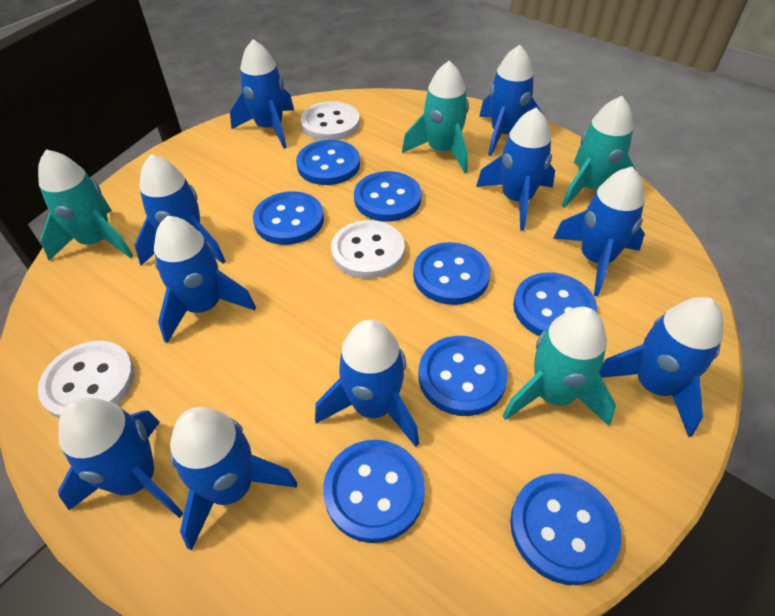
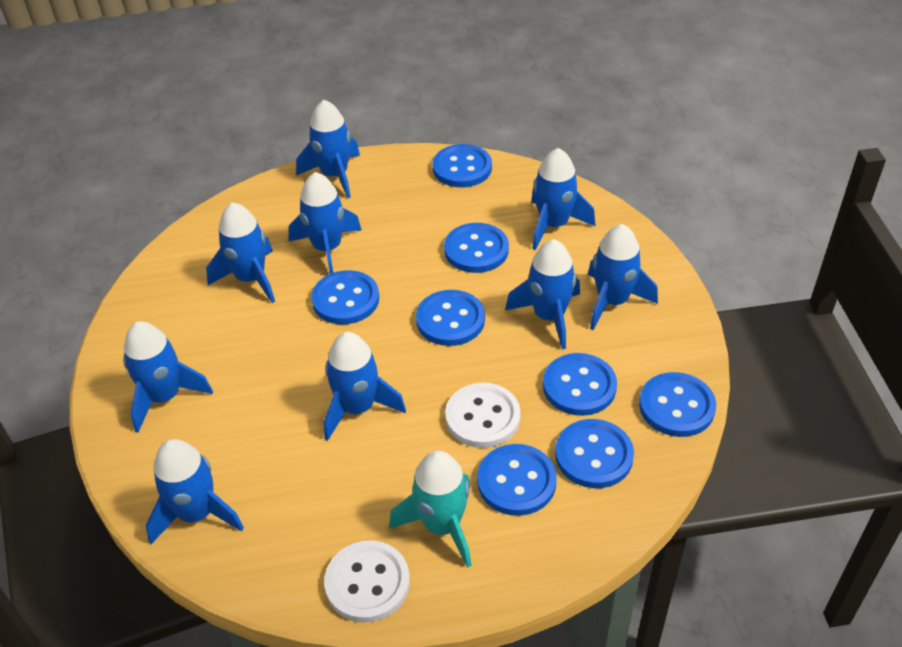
blue rocket: [58,398,184,518] [135,154,226,266] [154,216,256,343] [170,407,297,551] [230,39,294,148] [315,320,419,447] [476,107,555,230] [479,45,545,156] [553,167,645,296] [599,297,723,437] = 10 -> [123,321,213,433] [146,439,244,544] [206,202,275,303] [288,172,361,274] [296,100,360,198] [324,332,406,441] [505,239,580,350] [531,148,595,250] [588,224,658,330] = 9
turquoise rocket: [38,149,133,260] [402,61,469,173] [503,307,616,426] [562,96,636,208] = 4 -> [389,451,471,568] = 1
white button: [38,341,135,419] [301,101,360,141] [331,220,405,279] = 3 -> [324,540,410,623] [445,383,521,448] = 2

